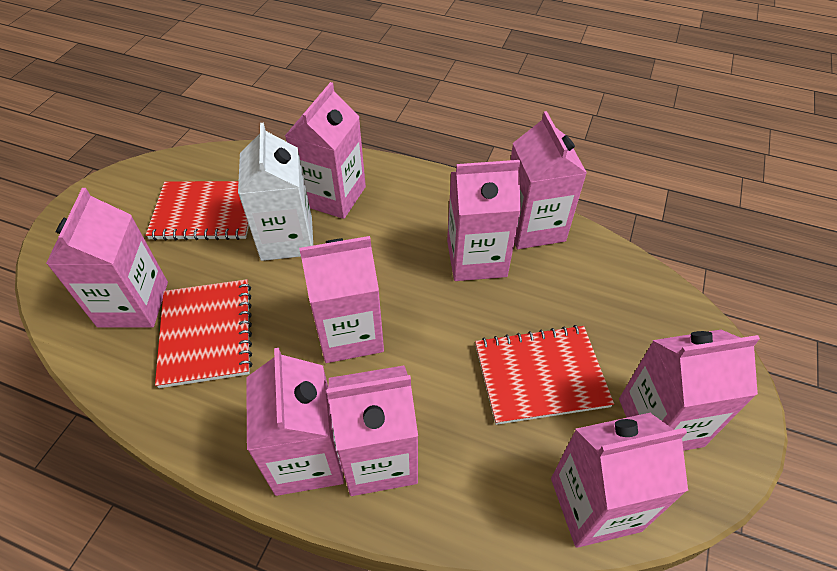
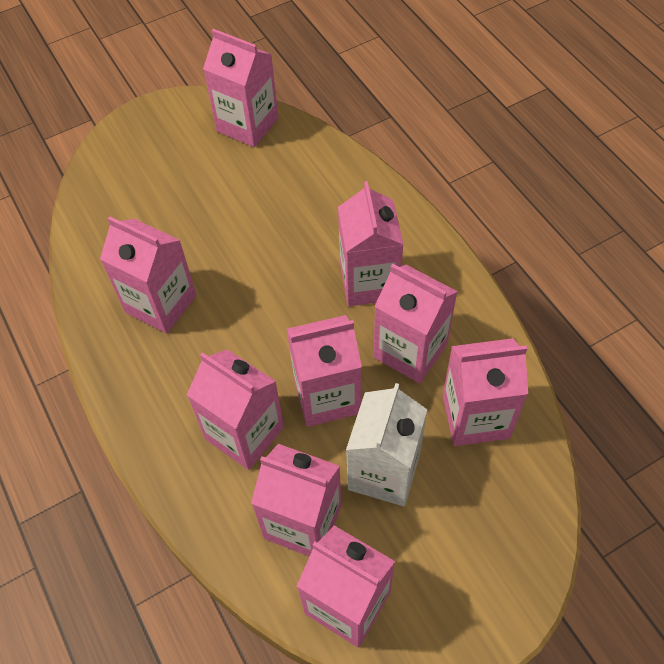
red notebook: [146,181,249,240] [155,279,252,388] [475,325,614,425] = 3 -> none = 0

